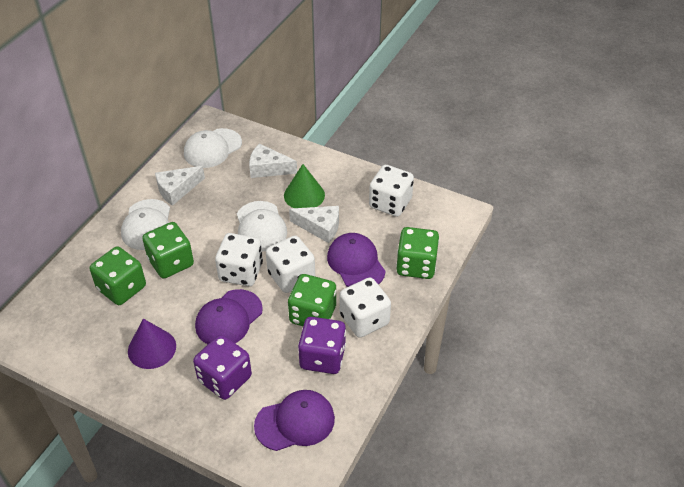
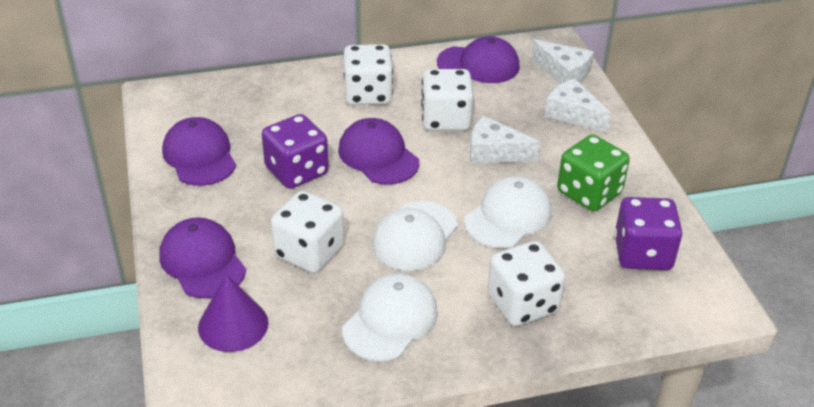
green cone: [284,164,325,208] = 1 -> none = 0
green dice: [90,247,146,305] [142,222,194,278] [288,274,336,326] [396,227,439,279] = 4 -> [557,134,630,211] = 1
purple cap: [195,289,263,344] [254,390,335,451] [327,233,386,287] = 3 -> [159,217,246,299] [162,117,236,186] [338,118,419,185] [437,36,520,83] = 4

